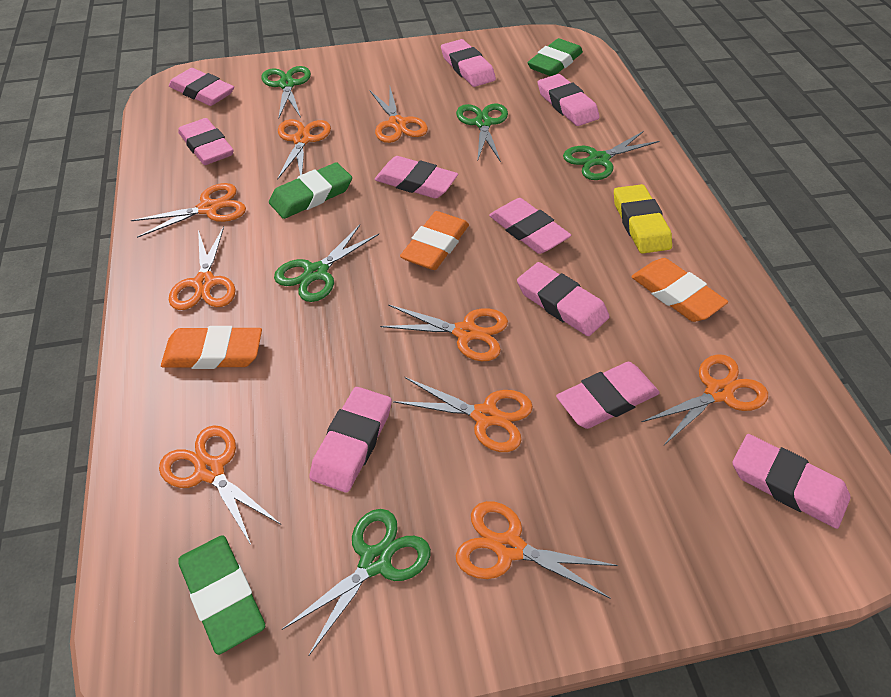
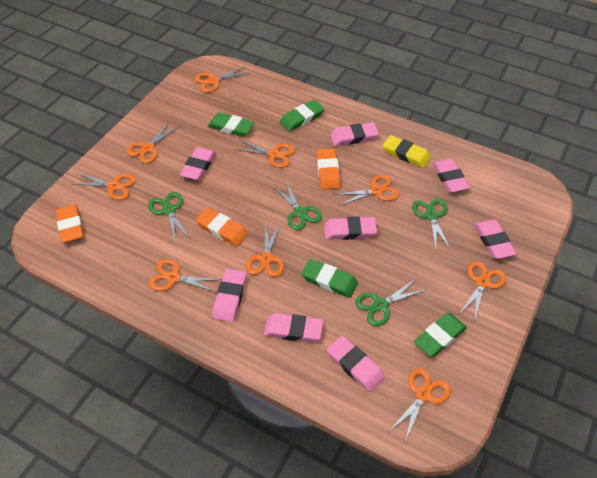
green eraser: [178,535,265,655] [269,162,352,219] [527,38,583,76] = 3 -> [208,112,254,137] [280,100,325,132] [301,259,358,298] [414,313,467,357] = 4
green scissors: [262,66,311,119] [274,225,379,302] [282,509,431,656] [456,104,508,162] [563,131,659,180] = 5 -> [148,192,190,244] [273,181,322,230] [355,279,425,326] [412,199,451,251] = 4
pink eraser: [169,68,234,106] [178,118,234,165] [309,387,392,493] [375,156,458,199] [441,39,496,87] [489,198,571,254] [517,262,610,336] [538,74,599,126] [556,362,660,429] [733,434,850,529] = 10 -> [180,147,216,180] [212,269,247,322] [264,313,323,342] [324,217,377,240] [327,336,385,392] [330,122,379,146] [432,159,470,193] [474,220,516,259] = 8

